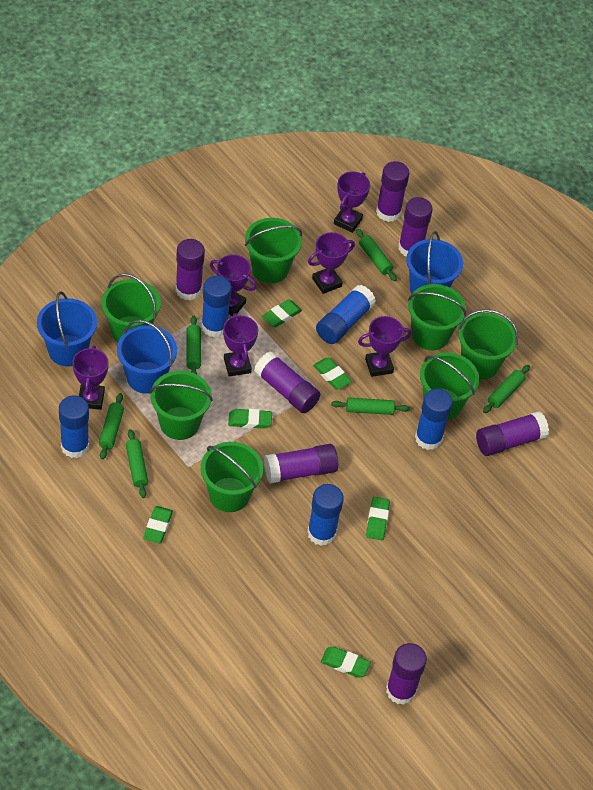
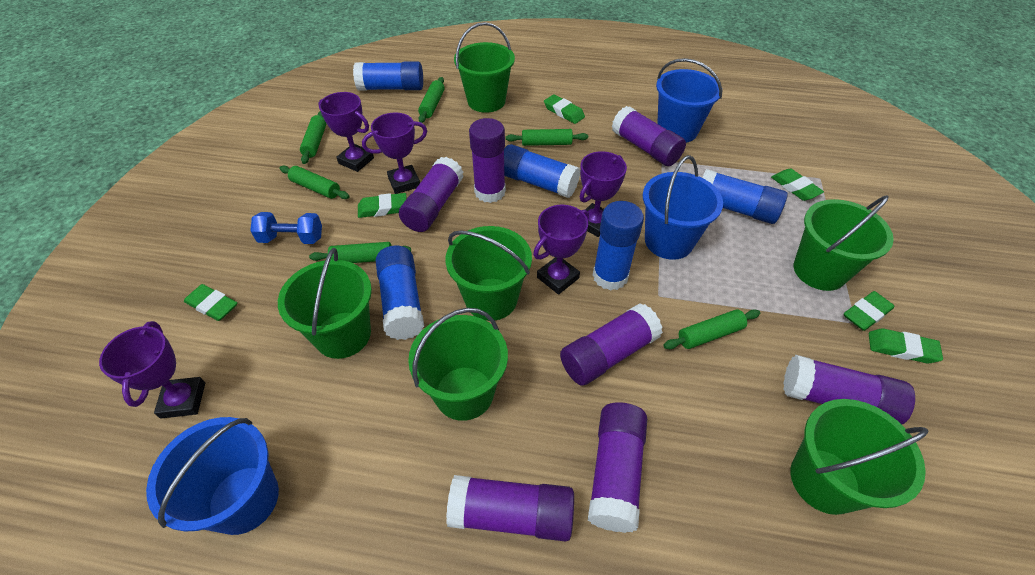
blue dumbbell: none = 0 -> [250,212,322,244] = 1
green bucket: [102,273,161,342] [150,371,213,440] [201,442,263,512] [245,218,302,283] [408,284,466,350] [420,352,479,420] [458,309,518,380] = 7 -> [278,248,372,359] [408,308,508,421] [445,226,532,321] [454,22,515,113] [790,399,928,515] [794,196,894,291] = 6
purple trophy: [72,346,109,410] [210,255,257,316] [223,313,258,376] [308,232,355,294] [334,172,370,233] [358,316,411,377] = 6 -> [99,321,205,418] [318,92,374,172] [362,112,427,194] [533,205,589,294] [580,151,627,237] = 5

